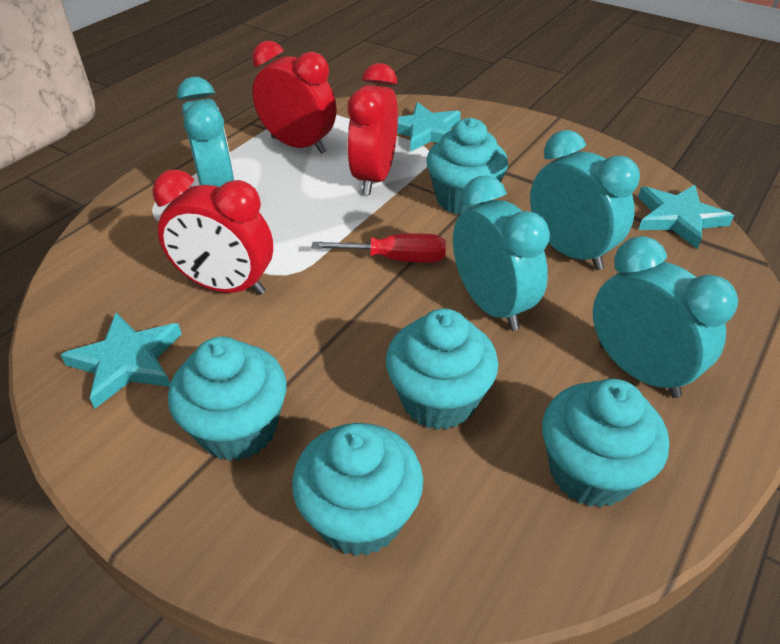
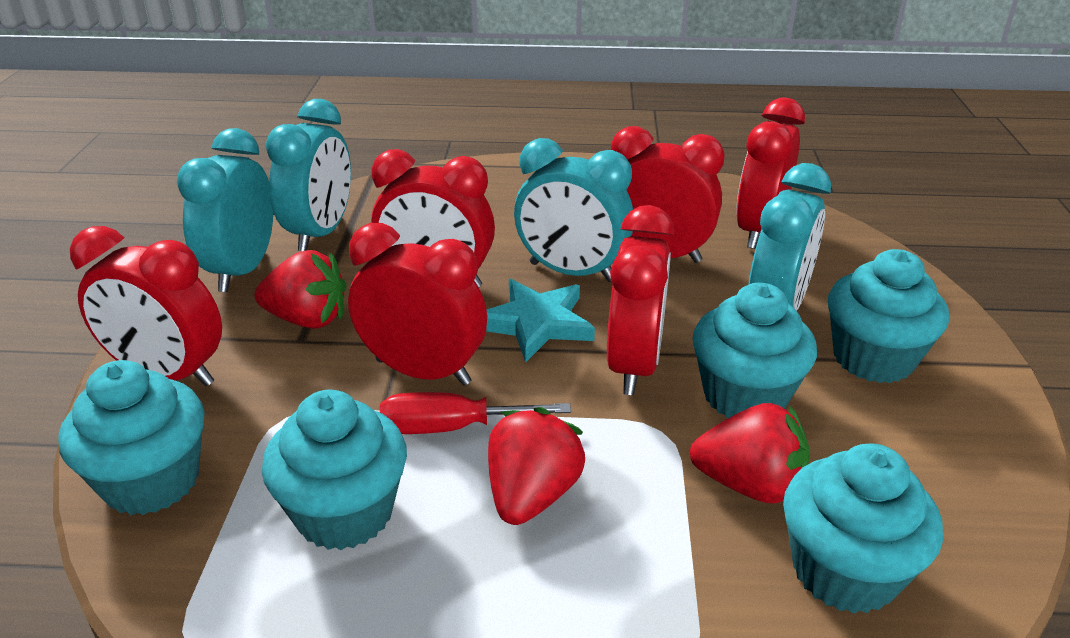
red clock: [152,170,273,295] [252,41,336,154] [347,63,398,195] = 3 -> [70,226,222,386] [348,223,487,386] [371,149,495,287] [607,205,674,395] [611,126,724,263] [736,97,805,249] = 6
red strawberry: none = 0 -> [254,250,347,329] [488,407,585,525] [690,403,810,503] = 3
turquoise star: [61,312,182,408] [397,102,461,152] [638,185,734,249] = 3 -> [486,279,595,362] = 1

